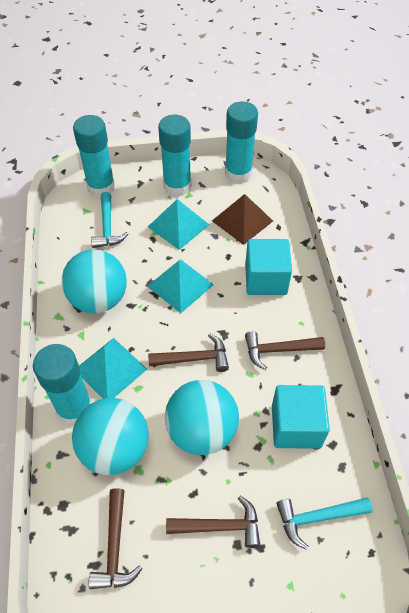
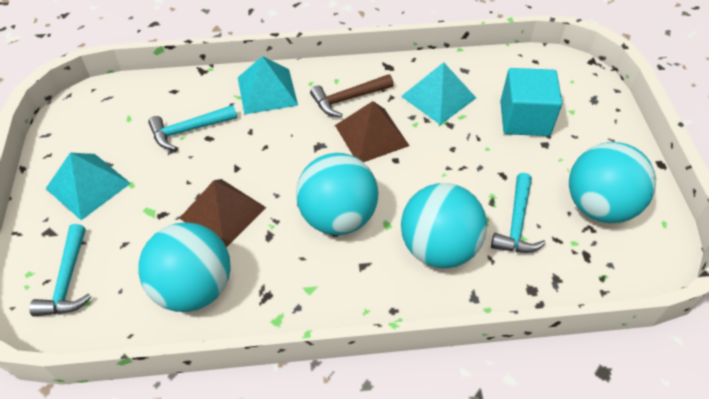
brown hammer: [89,488,142,589] [148,333,229,372] [166,495,260,548] [245,331,325,370] = 4 -> [310,74,394,117] = 1
brown pyramid: [212,194,273,245] = 1 -> [179,179,266,247] [335,101,409,162] = 2
turquoise ball: [62,249,127,313] [72,398,149,475] [165,380,239,455] = 3 -> [138,222,231,312] [296,153,378,235] [401,183,487,268] [569,142,656,223] = 4
turquoise cube: [245,239,292,295] [272,385,330,449] = 2 -> [500,68,563,136] = 1
turquoise glue stick: [33,344,92,425] [73,115,115,197] [158,115,191,197] [225,101,258,183] = 4 -> none = 0
turquoise hammer: [91,192,128,248] [276,498,373,550] = 2 -> [29,224,91,317] [148,105,237,150] [491,173,546,253] = 3

